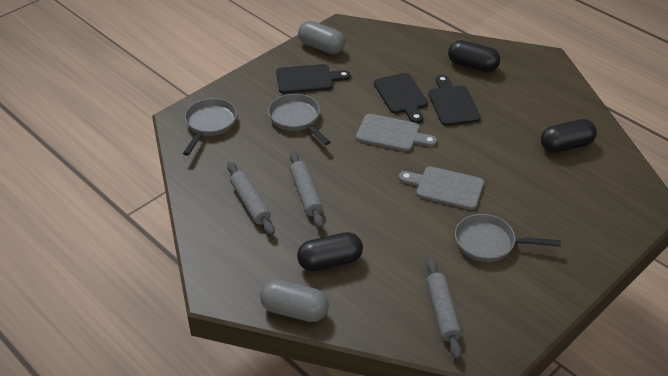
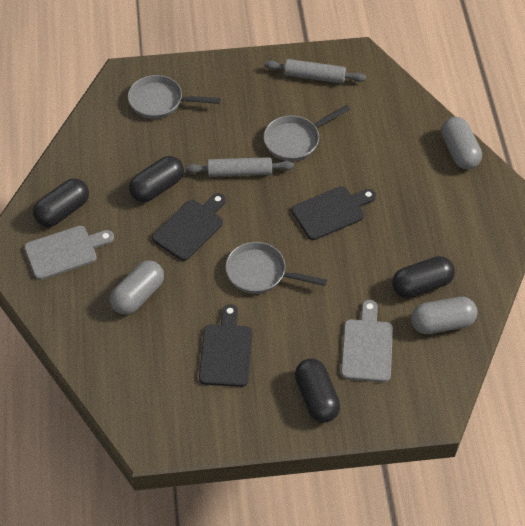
black capsule: [297,232,363,272] [448,40,500,72] [541,119,597,153] = 3 -> [33,178,89,227] [129,156,184,202] [295,358,340,423] [392,256,455,298] = 4
grey capsule: [260,280,329,322] [298,21,345,54] = 2 -> [110,260,164,315] [411,297,478,334] [441,117,482,169] = 3
grey rolling pin: [227,162,275,235] [290,151,324,228] [426,258,462,359] = 3 -> [186,157,294,177] [265,59,366,83] = 2

